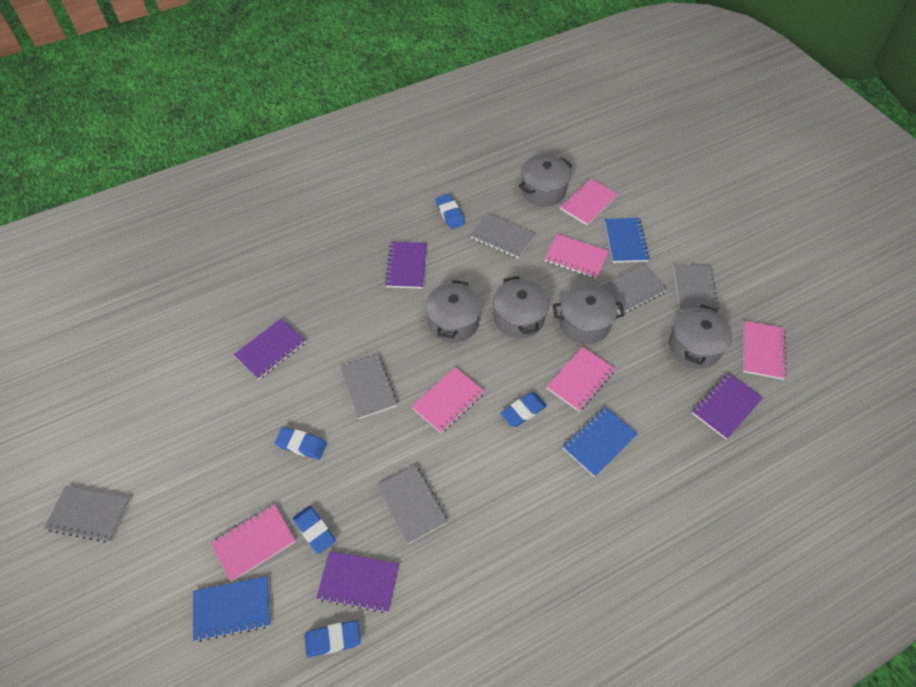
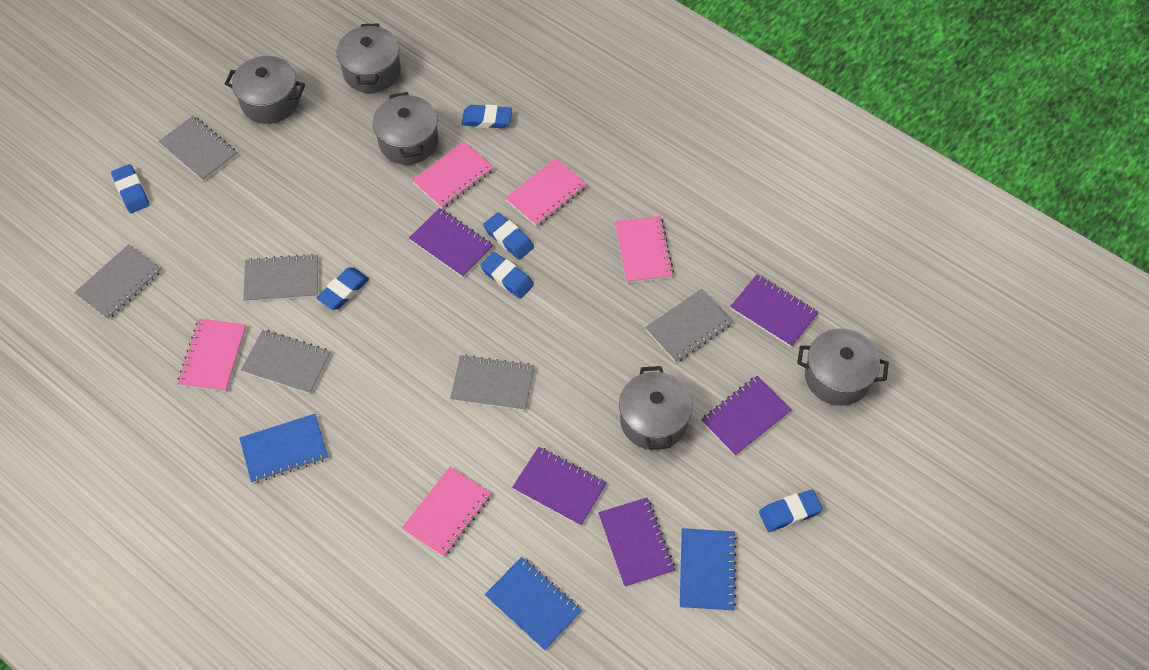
blue eraser: [275,427,327,460] [293,506,336,554] [305,620,361,657] [435,194,465,229] [500,392,547,427] = 5 -> [111,164,150,213] [317,267,369,310] [462,105,512,128] [480,252,534,299] [483,213,534,260] [759,489,823,532] = 6
pink notebook: [211,504,296,582] [411,367,485,433] [545,234,609,279] [547,347,615,411] [560,178,618,225] [743,321,786,380] = 6 -> [177,318,246,392] [402,467,491,557] [412,141,494,209] [505,158,587,227] [615,216,674,283] = 5
purple notebook: [233,319,306,379] [316,551,399,613] [385,242,427,289] [692,373,763,439] = 4 -> [409,208,493,278] [512,447,607,526] [598,497,675,587] [701,376,792,456] [730,274,818,348] = 5

